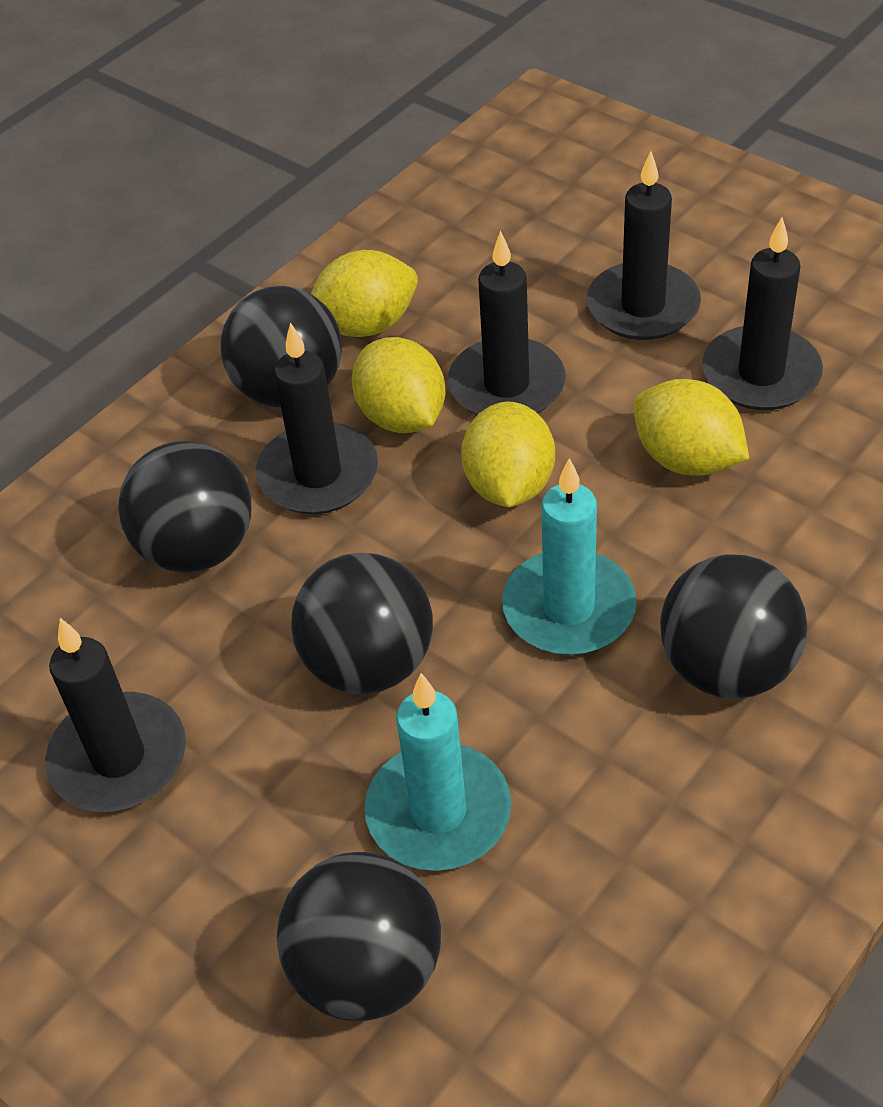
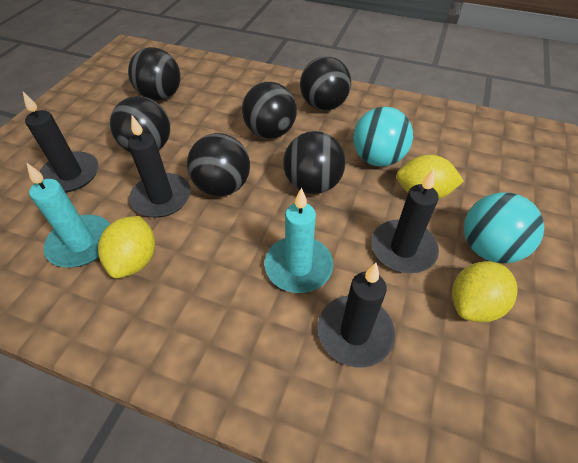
black ball: [118,441,252,573] [220,286,342,407] [277,852,441,1021] [291,553,433,694] [660,554,807,699] = 5 -> [110,96,170,153] [128,47,181,101] [187,133,250,196] [242,82,297,139] [283,131,345,194] [300,56,351,111] = 6
black candle: [45,618,186,812] [256,322,378,514] [448,231,566,415] [587,151,701,340] [702,217,823,410] = 5 -> [23,92,98,192] [128,116,191,218] [317,263,395,367] [371,169,439,273] = 4
turquoise ball: none = 0 -> [353,107,413,167] [464,192,544,263] = 2
yellow lemon: [311,250,418,337] [352,337,446,433] [461,401,555,507] [634,379,749,476] = 4 -> [98,216,155,278] [396,155,464,199] [452,261,518,322] = 3

